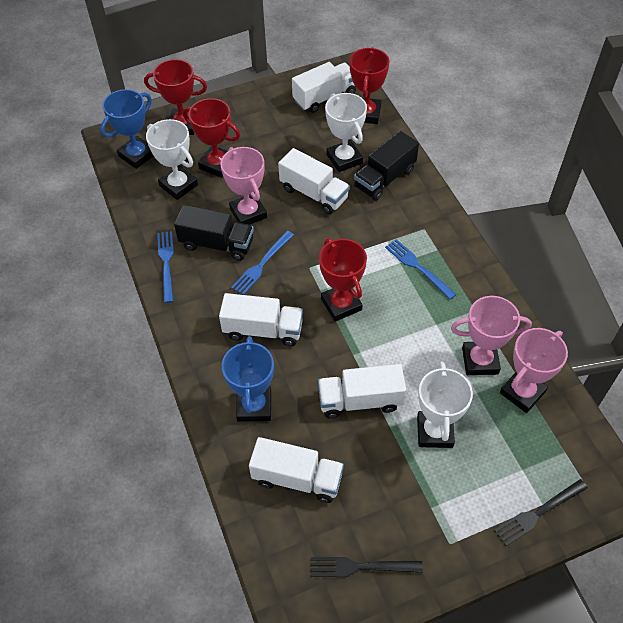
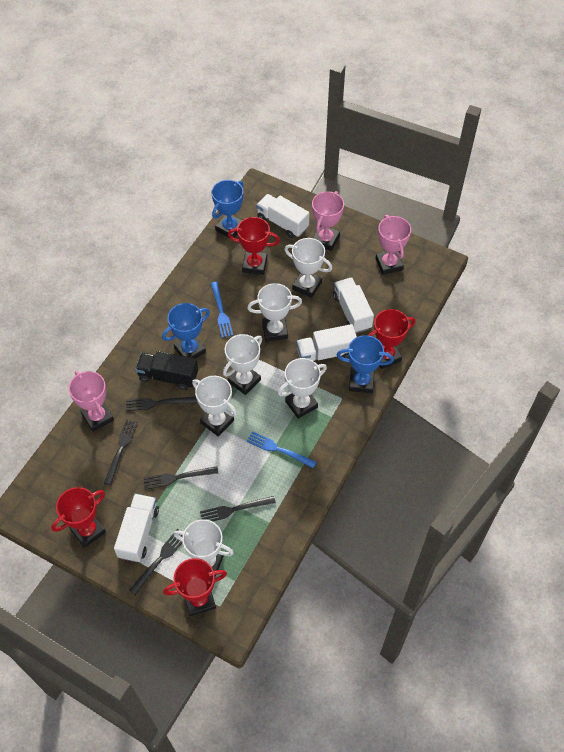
black fork: [311,557,423,577] [494,479,588,546] = 2 -> [104,419,138,485] [126,397,197,411] [129,529,183,595] [144,466,218,490] [200,496,276,521] = 5
black truck: [174,205,254,261] [354,131,419,201] = 2 -> [135,351,198,390] = 1
blue fork: [157,231,174,303] [231,231,294,295] [385,239,457,300] = 3 -> [211,282,233,338] [247,431,316,468] = 2
blue trophy: [100,89,154,169] [222,336,274,422] = 2 -> [162,303,210,358] [211,180,244,238] [337,335,394,393] = 3
white trophy: [146,119,198,200] [325,93,367,172] [417,362,473,448] = 3 -> [174,519,234,577] [192,376,237,437] [223,334,262,395] [247,283,302,342] [278,358,327,419] [284,238,332,298] = 6
white truck: [219,293,303,346] [249,437,344,503] [278,148,350,214] [292,62,356,113] [318,364,406,419] = 5 -> [114,494,159,562] [256,194,310,238] [296,324,357,361] [333,278,374,333] = 4

